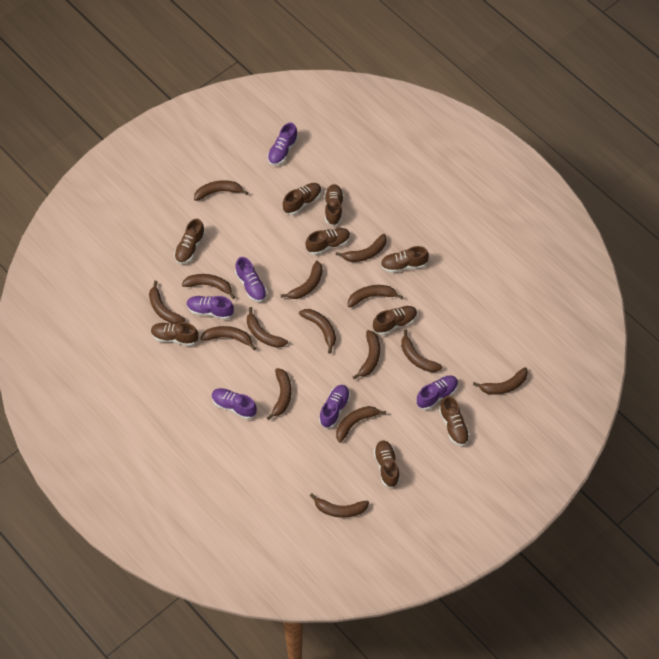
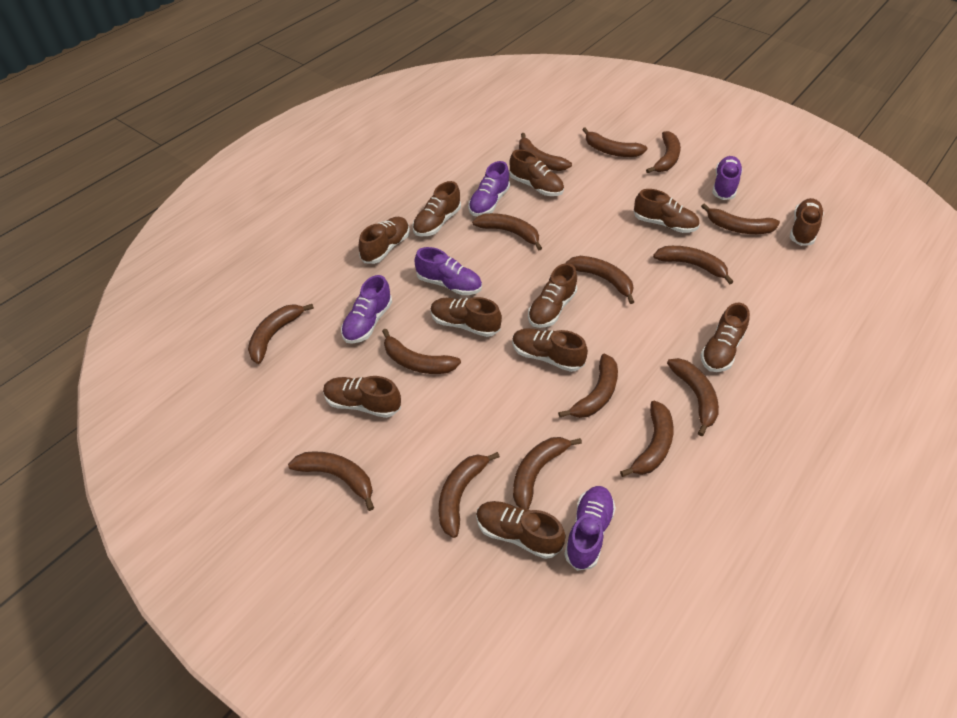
brown shoe: [151,322,199,346] [174,219,205,264] [283,183,322,215] [305,228,350,255] [324,184,344,226] [373,306,417,335] [373,440,400,488] [380,246,429,273] [439,396,470,446] = 9 -> [323,376,401,418] [359,217,410,264] [413,181,461,236] [430,297,502,337] [476,501,566,559] [509,149,564,196] [512,328,588,372] [528,263,577,328] [633,189,700,233] [701,303,750,372] [790,198,824,246] = 11
purple shoe: [187,296,234,320] [212,388,257,419] [235,257,267,302] [268,123,298,165] [319,385,350,428] [416,375,458,410] = 6 -> [341,275,392,344] [414,247,482,295] [468,161,510,216] [564,486,616,571] [712,156,743,200] = 5

